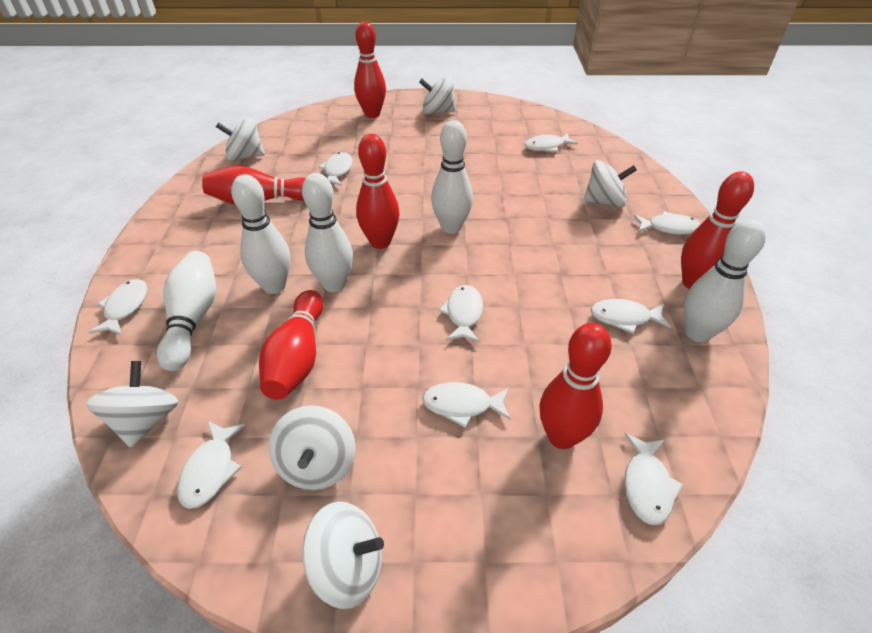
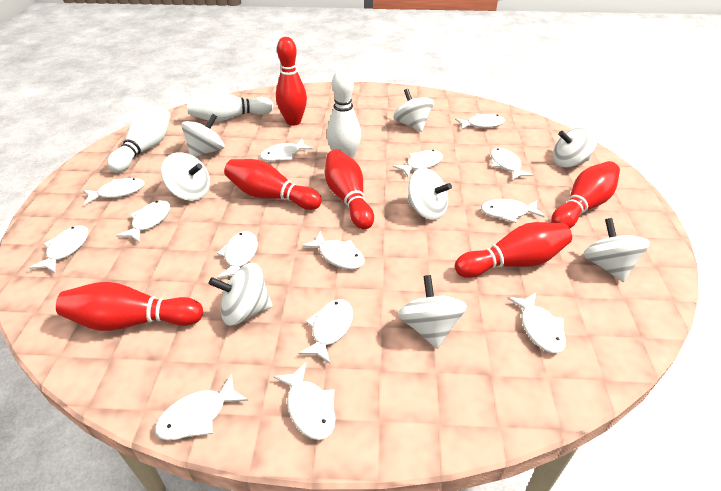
white bowling pin: [157,251,216,371] [231,174,291,294] [302,173,353,292] [431,120,473,234] [684,219,766,342] = 5 -> [107,106,171,173] [187,90,274,122] [327,69,361,159] = 3
white fish: [88,279,147,335] [177,421,245,509] [318,152,353,186] [422,382,510,427] [439,285,483,343] [524,133,578,152] [591,299,671,334] [624,433,683,525] [633,211,701,235] = 9 -> [29,225,88,273] [83,178,145,205] [116,200,171,242] [155,374,248,440] [217,231,258,278] [260,138,313,161] [273,363,336,440] [298,299,353,364] [302,231,365,269] [393,150,443,177] [455,114,505,130] [481,199,545,223] [490,148,533,180] [507,293,566,353] = 14
white spinning top: [86,361,179,447] [216,118,265,161] [268,405,356,490] [302,502,384,609] [419,76,456,114] [583,160,637,208] = 6 -> [161,152,210,201] [181,114,225,157] [209,263,272,326] [393,89,434,132] [398,275,467,349] [408,168,452,220] [553,125,598,168] [583,218,650,282] = 8

